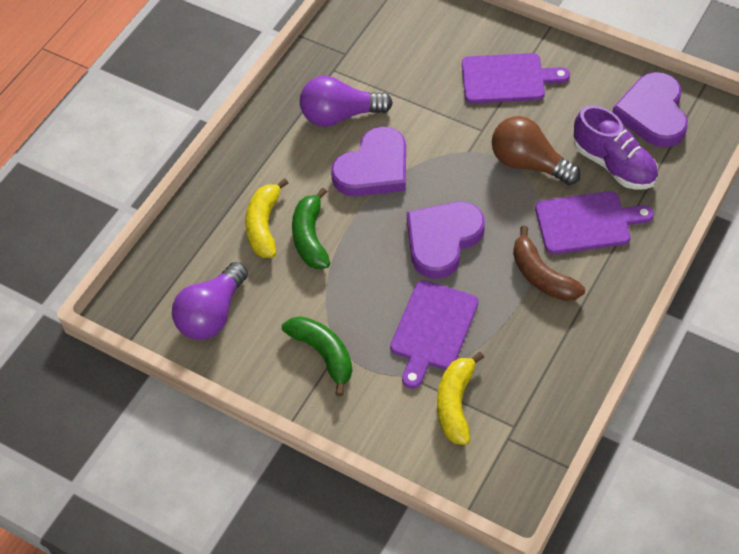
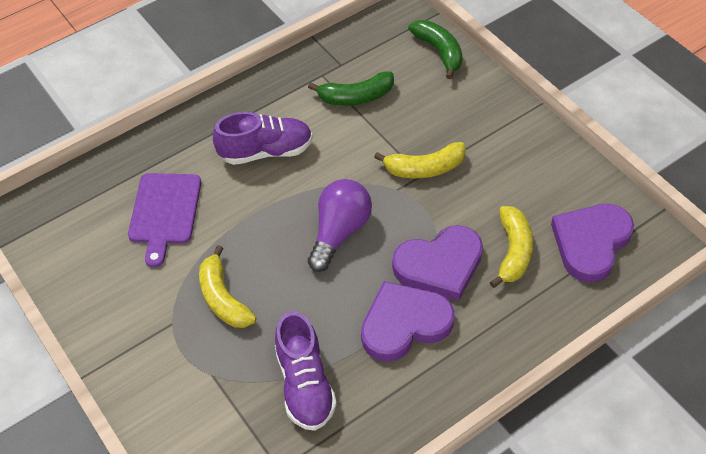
brown banana: [513,226,585,301] = 1 -> none = 0
brown light bulb: [492,116,581,185] = 1 -> none = 0
purple cutting board: [390,280,479,389] [462,53,570,104] [535,191,654,254] = 3 -> [128,173,201,268] = 1
purple light bulb: [172,262,248,340] [300,76,393,127] = 2 -> [308,179,372,272] = 1
purple shoe: [574,105,658,190] = 1 -> [213,112,313,165] [275,311,337,431] = 2
yellow banana: [245,178,288,258] [437,352,484,445] = 2 -> [199,245,256,328] [374,142,466,178] [490,206,533,288] = 3

